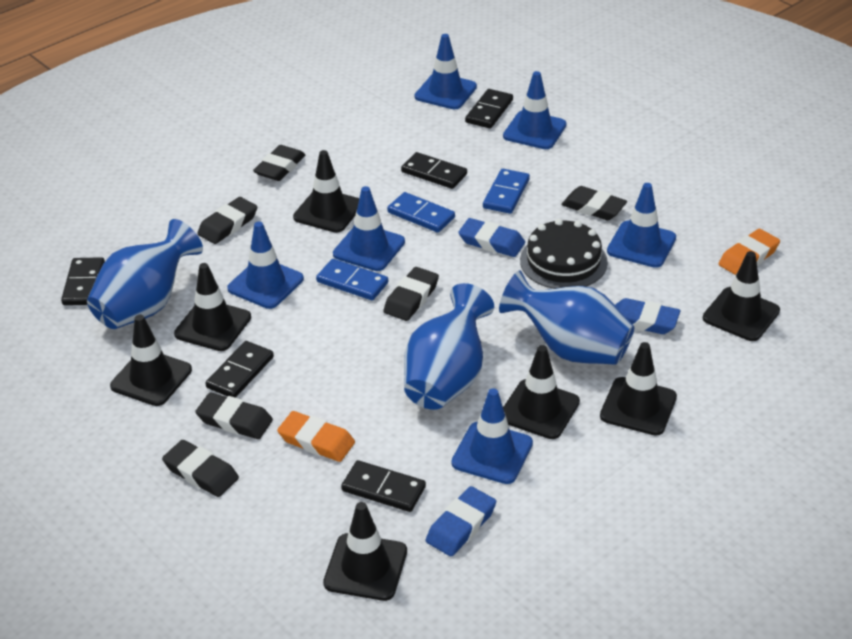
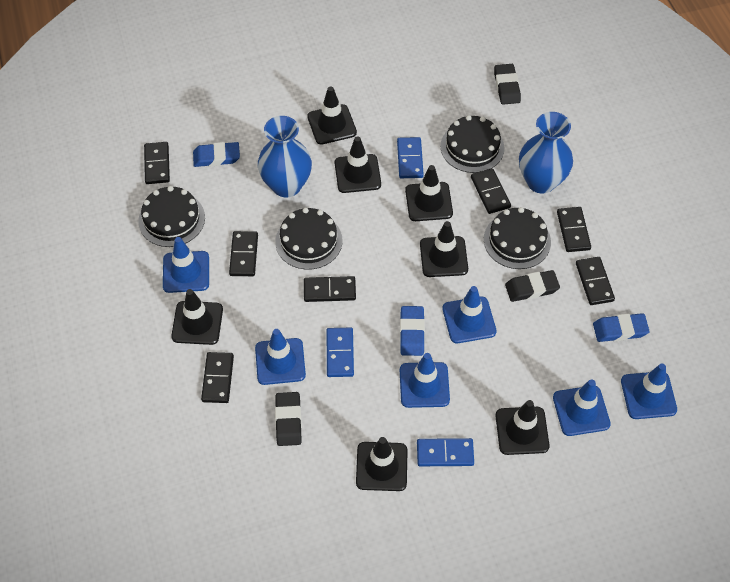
black cake: [520,219,608,289] = 1 -> [138,186,205,247] [275,208,342,270] [441,115,504,173] [484,207,551,269] = 4
black domino: [61,257,105,305] [206,341,274,398] [341,460,426,512] [401,152,467,189] [465,89,513,128] = 5 -> [144,142,170,184] [201,352,234,403] [229,231,258,276] [304,276,356,302] [471,168,511,214] [557,207,591,252] [576,257,615,305] = 7
black eraser: [162,440,239,497] [195,393,273,439] [197,197,257,244] [253,145,305,181] [383,267,439,321] [561,186,627,220] = 6 -> [275,392,302,446] [494,64,521,105] [505,270,560,302] = 3
blue vase: [87,219,203,329] [404,283,494,410] [499,270,634,365] = 3 -> [258,116,312,197] [519,112,573,194] = 2
orange eraser: [277,411,355,462] [719,229,780,275] = 2 -> none = 0

